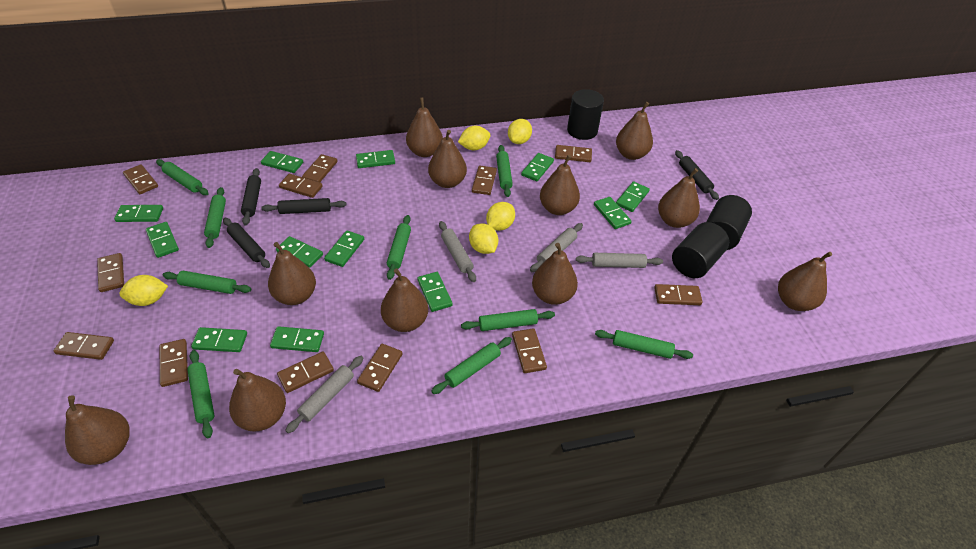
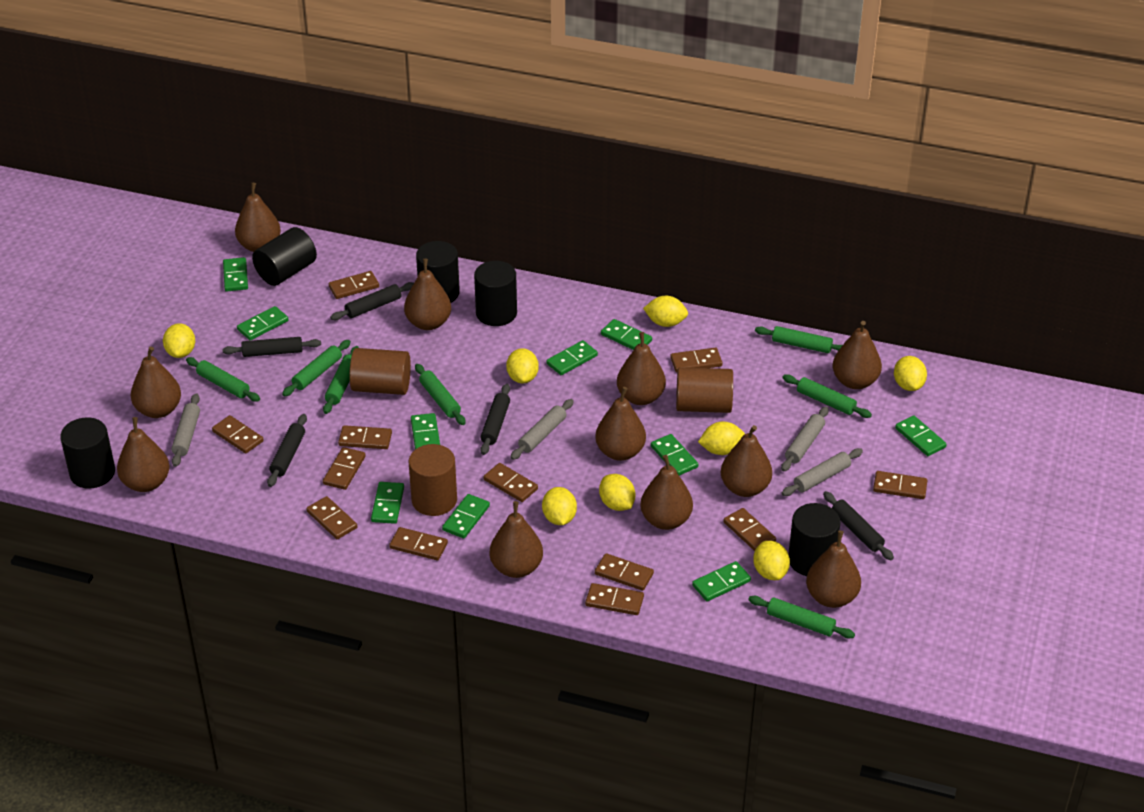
black cylinder: [567,89,604,140] [672,222,729,278] [706,195,752,250] = 3 -> [60,417,115,489] [252,227,317,286] [416,241,460,303] [474,261,517,326] [788,503,841,576] = 5
black rolling pin: [223,218,270,268] [241,168,261,225] [261,198,347,214] [675,150,719,200] = 4 -> [222,337,321,357] [267,414,307,487] [330,282,414,320] [480,384,510,455] [823,491,894,560] = 5
brown cylinder: none = 0 -> [349,348,411,395] [409,444,457,516] [676,367,733,413] = 3
green domino: [114,205,163,222] [146,222,179,258] [191,327,247,352] [261,151,303,173] [270,326,324,352] [276,236,323,268] [324,230,364,267] [356,150,395,168] [417,272,453,312] [521,153,554,181] [594,197,632,229] [616,181,650,212] = 12 -> [223,257,248,292] [237,306,289,340] [371,482,404,524] [411,413,440,449] [442,494,490,538] [546,340,598,375] [601,319,652,350] [651,434,698,476] [692,561,751,601] [895,415,947,456] = 10
green rolling pin: [156,159,209,195] [163,271,251,294] [187,350,215,438] [204,187,226,248] [387,215,411,280] [431,337,512,394] [461,309,555,331] [496,145,513,197] [595,330,693,359] = 9 -> [186,357,260,402] [282,340,351,397] [323,346,359,414] [415,364,466,425] [748,596,855,639] [755,326,843,353] [782,374,872,418] = 7
yellow lemon: [119,275,168,306] [458,126,491,150] [469,223,498,254] [486,202,515,231] [508,119,532,144] = 5 -> [163,323,195,358] [506,348,539,384] [542,487,577,525] [599,474,636,511] [643,296,688,327] [698,421,745,455] [753,541,790,580] [894,356,927,391] = 8

